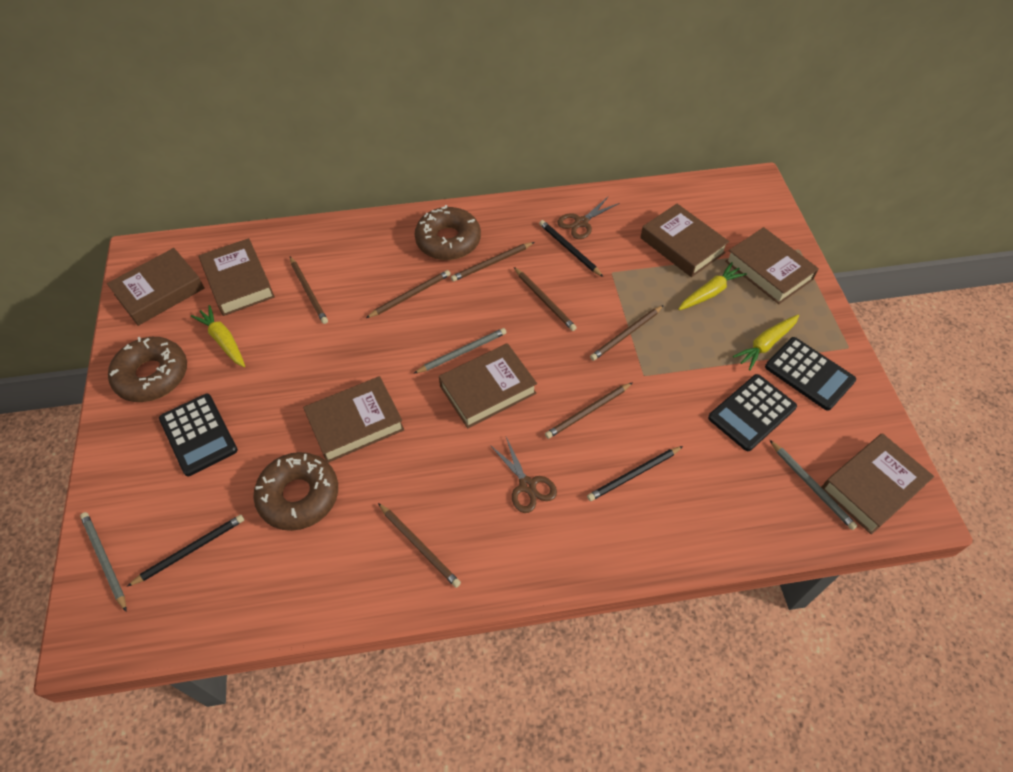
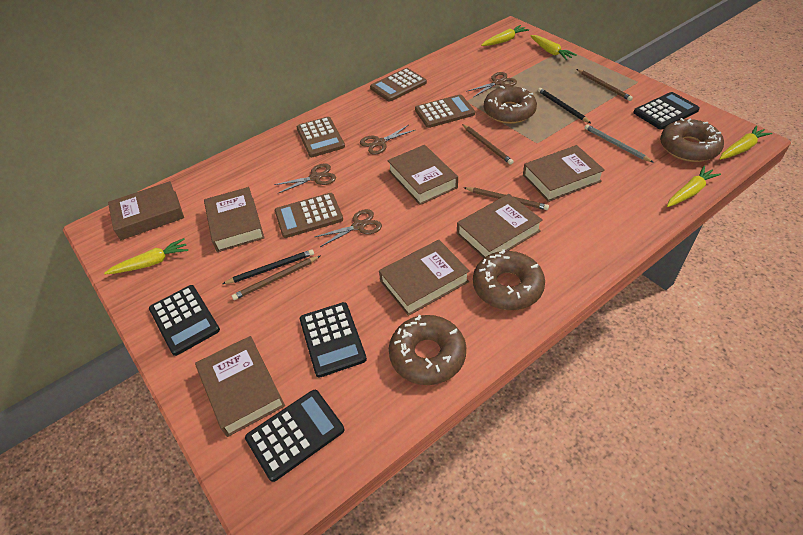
black calculator: [159,394,238,476] [708,374,797,451] [765,337,856,411] = 3 -> [149,285,220,356] [245,390,344,482] [300,302,367,378] [633,92,700,129] = 4
black pencil: [127,515,244,587] [539,220,603,277] [587,446,683,501] = 3 -> [222,249,314,284] [538,88,591,123] = 2
brown calculator: none = 0 -> [275,193,343,238] [297,117,345,157] [370,68,427,101] [415,94,475,128] = 4
brown donut: [108,337,187,402] [253,452,338,531] [415,205,481,260] = 3 -> [389,315,466,385] [473,249,545,310] [484,86,537,124] [660,118,724,162] = 4
brown pencil: [290,256,328,324] [366,270,451,318] [378,503,461,588] [451,242,534,281] [514,267,577,331] [545,382,633,439] [590,305,664,361] = 7 -> [232,256,320,300] [462,124,514,165] [464,187,549,210] [577,69,633,101] = 4
brown scissors: [490,437,557,513] [557,196,619,239] = 2 -> [274,163,336,194] [315,209,382,247] [360,125,415,155] [466,72,517,97] = 4
grey pencil: [80,512,126,611] [413,328,507,374] [770,440,857,530] = 3 -> [585,124,654,163] = 1
yellow carrot: [191,305,245,367] [678,262,747,310] [733,315,799,370] = 3 -> [104,238,188,274] [481,25,529,46] [530,35,576,60] [667,166,721,207] [720,125,772,160] = 5

